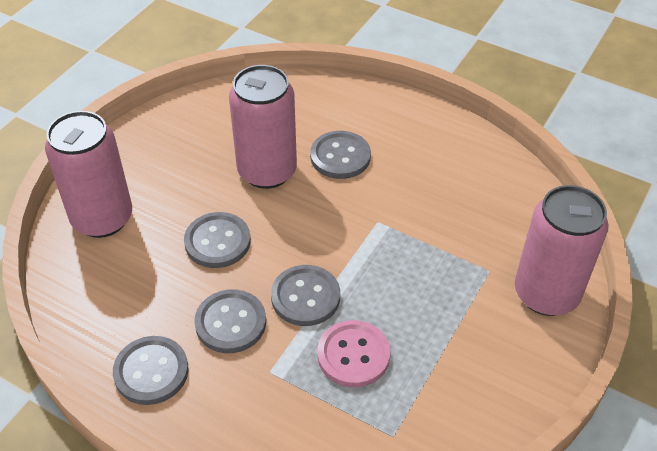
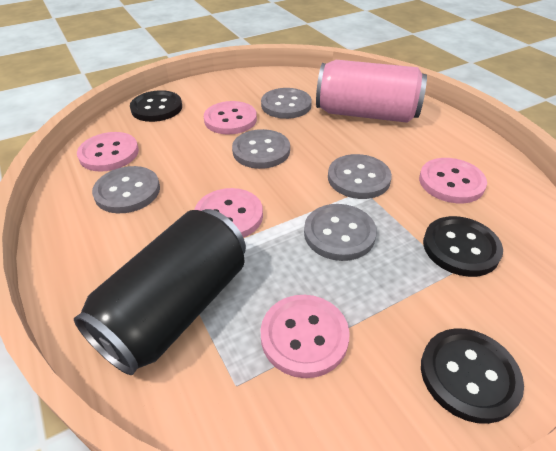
black button: none = 0 -> [130,90,182,122] [421,328,524,424] [423,216,503,277] = 3
black can: none = 0 -> [74,209,246,375] = 1
pink button: [317,320,390,387] = 1 -> [77,132,139,172] [194,188,263,238] [204,101,257,134] [260,295,350,378] [419,158,487,203] = 5
pink can: [45,111,132,238] [229,65,297,189] [515,185,609,316] = 3 -> [316,60,427,123] = 1

